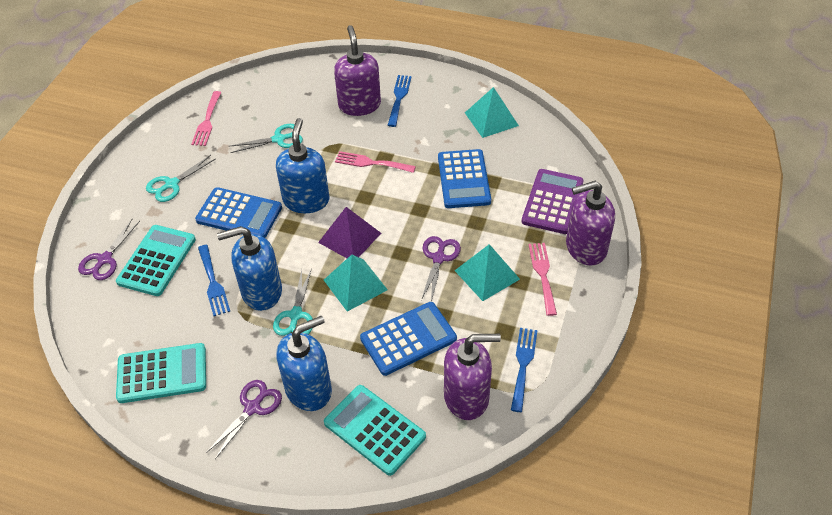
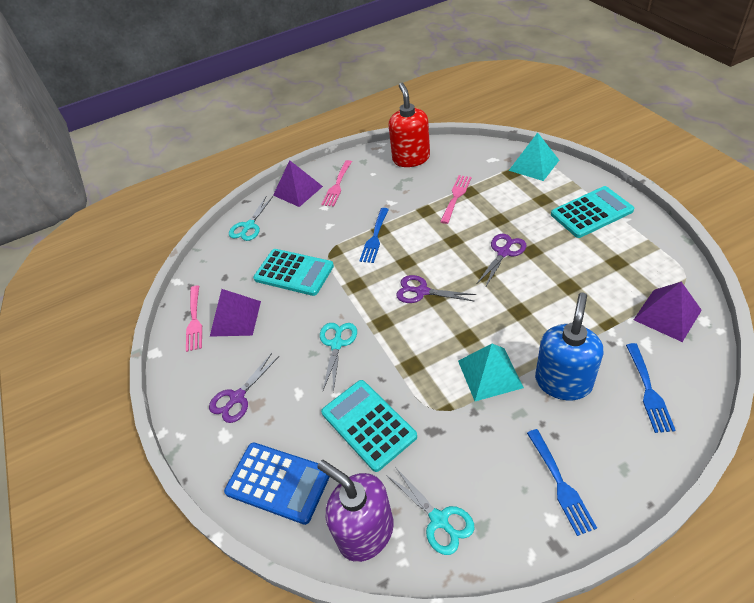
blue calculator: [195,187,282,238] [360,302,457,376] [438,149,491,208] = 3 -> [224,442,330,525] = 1
blue soap dispenser: [217,226,282,311] [276,118,329,213] [276,316,332,411] = 3 -> [535,292,603,400] = 1
purple calculator: [522,169,584,234] = 1 -> none = 0
purple pyramid: [318,207,381,258] = 1 -> [210,289,261,337] [273,160,323,207] [634,282,702,342] = 3
purple soap dispenser: [334,25,381,116] [444,334,501,420] [566,181,615,266] = 3 -> [317,460,394,562] = 1
red soap dispenser: none = 0 -> [388,83,430,167] = 1
turquoise pyramid: [324,255,388,312] [455,244,520,301] [465,87,519,138] = 3 -> [458,344,524,401] [509,132,559,181] = 2

